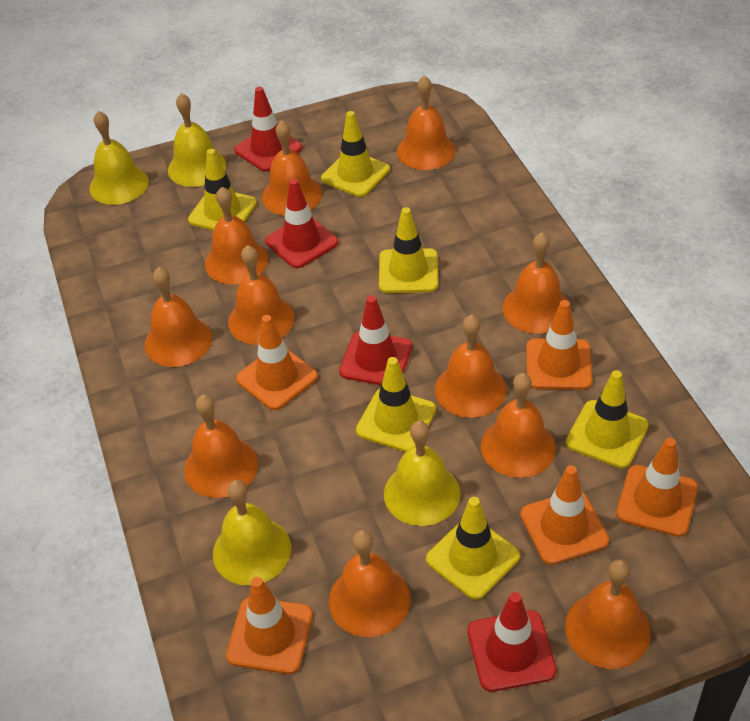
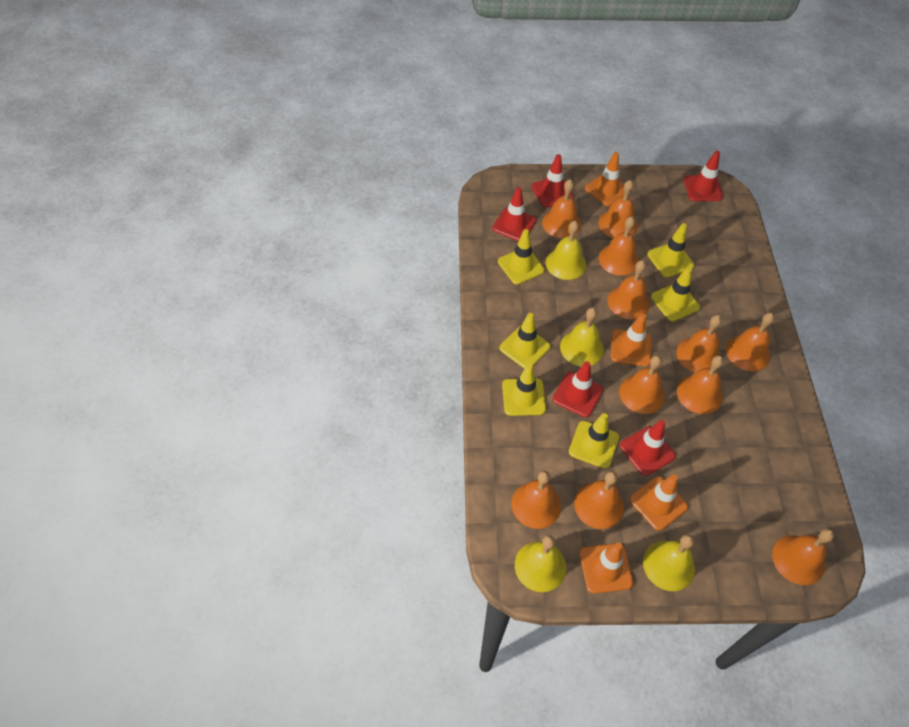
orange traffic cone: [226,577,313,674] [236,315,318,410] [520,465,609,565] [526,300,592,390] [616,438,698,537] = 5 -> [579,542,634,594] [585,152,624,206] [611,313,651,366] [630,474,688,531] = 4
red traffic cone: [234,87,302,171] [265,179,338,268] [339,295,412,385] [467,592,557,692] = 4 -> [492,187,536,241] [531,154,574,207] [553,361,603,417] [620,420,676,476] [684,151,723,201] = 5

